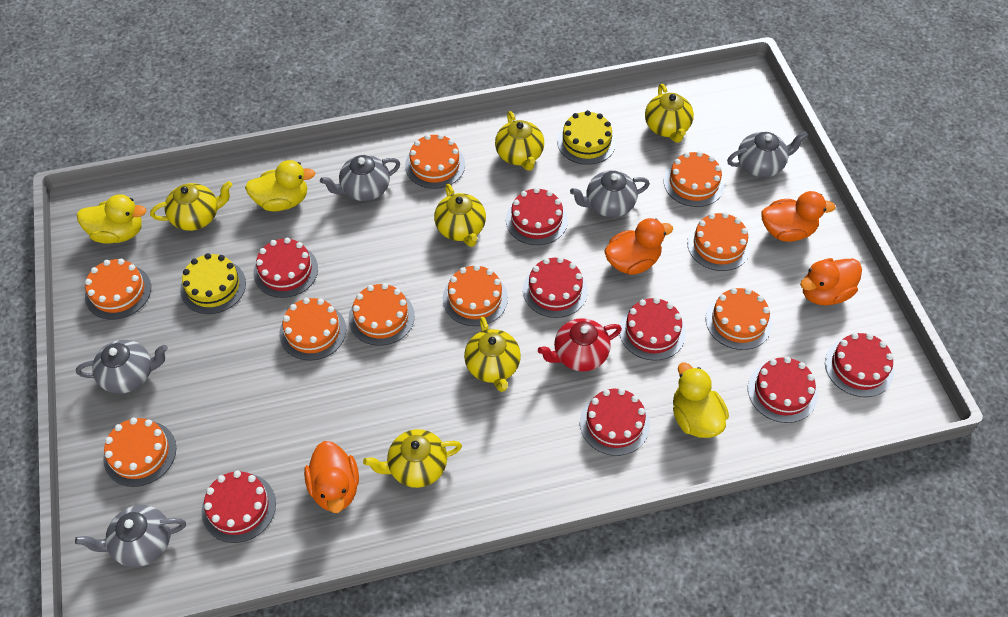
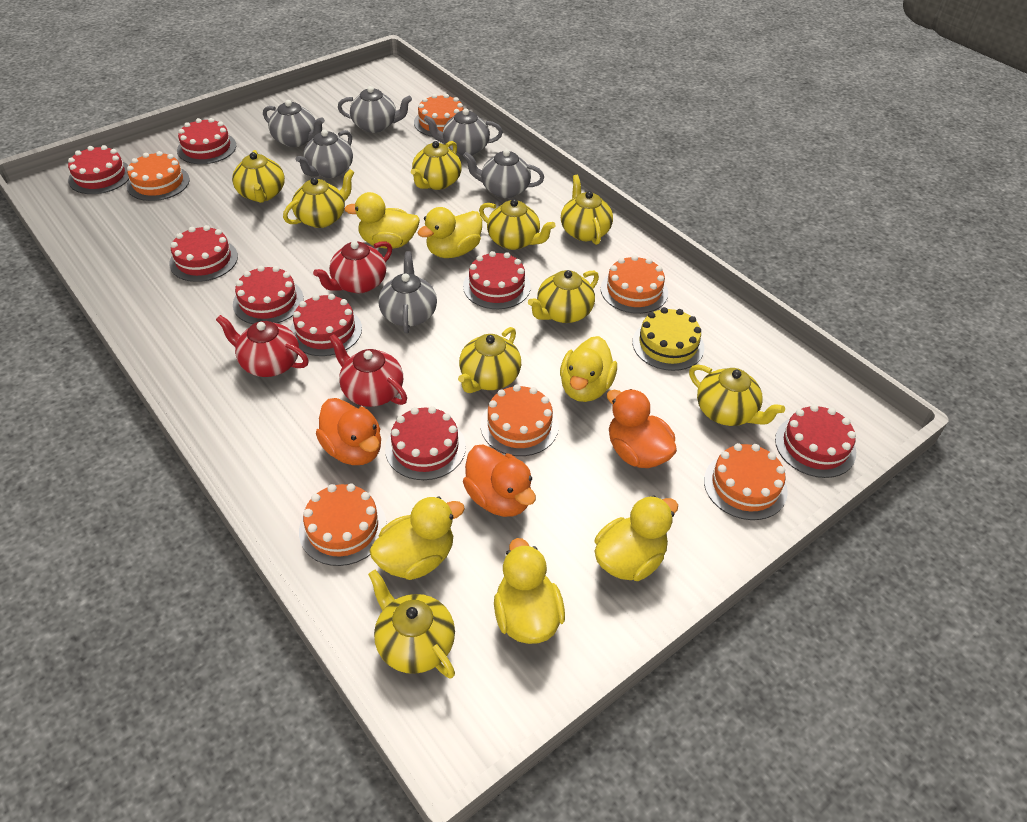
grey teapot: [75,505,186,567] [76,340,168,394] [320,155,400,201] [570,170,650,217] [727,131,808,177] = 5 -> [263,100,325,147] [296,129,353,178] [338,86,412,133] [378,251,437,333] [424,109,503,156] [463,149,544,198] = 6
orange cake: [85,259,151,320] [103,418,176,487] [279,298,346,360] [349,283,415,346] [405,134,465,189] [443,265,508,326] [664,151,725,207] [687,212,751,271] [705,288,772,350] = 9 -> [127,151,190,201] [299,483,387,566] [414,94,463,137] [481,384,559,456] [601,255,668,314] [704,443,788,520] = 6
orange duck: [304,441,359,513] [604,218,673,275] [761,191,836,242] [800,258,862,305] = 4 -> [316,398,381,465] [463,445,536,517] [607,389,677,468] = 3
red teapot: [538,318,622,371] = 1 -> [216,315,309,377] [313,241,392,293] [329,334,407,407] = 3
yellow cake: [180,253,246,314] [557,110,616,165] = 2 -> [632,307,704,371] = 1
yellow duck: [77,194,147,244] [245,160,315,212] [673,362,729,438] = 3 -> [344,192,420,249] [369,496,465,580] [418,207,482,258] [494,538,565,644] [560,336,617,402] [595,496,678,581] = 6
yellow teapot: [150,181,232,231] [363,429,462,488] [434,184,486,247] [464,317,521,392] [495,111,544,171] [645,84,694,143] = 6 -> [232,150,285,203] [283,169,355,228] [368,570,455,678] [411,141,462,190] [458,327,521,393] [479,199,555,250] [528,270,599,323] [561,175,613,245] [689,365,785,426] = 9

